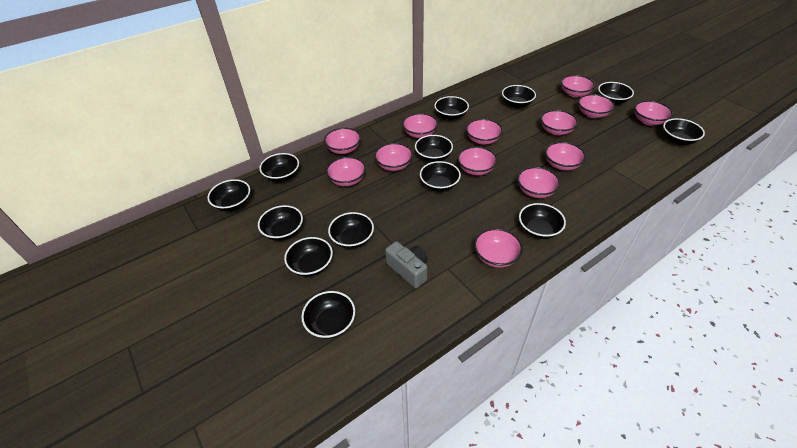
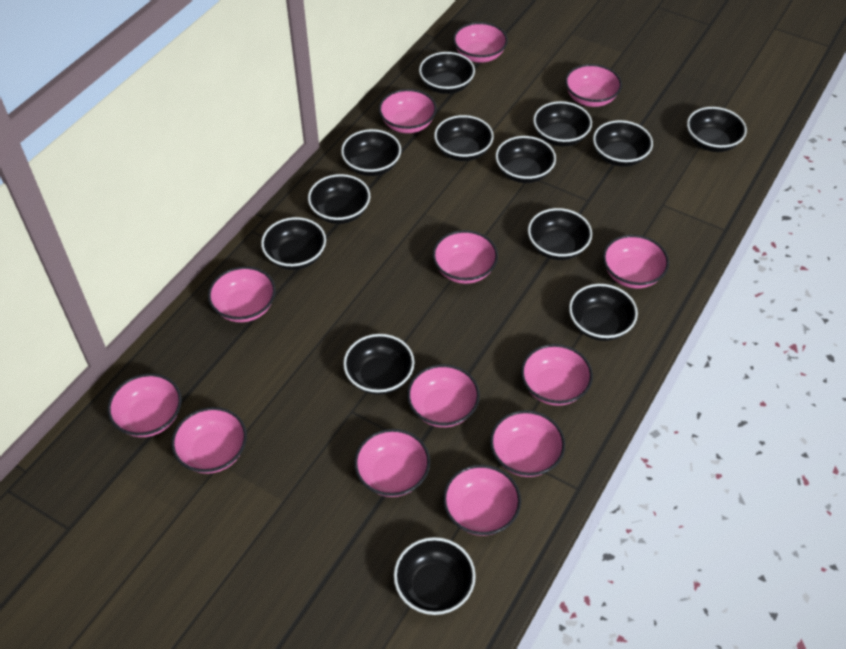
grey camera: [385,241,428,288] = 1 -> none = 0

